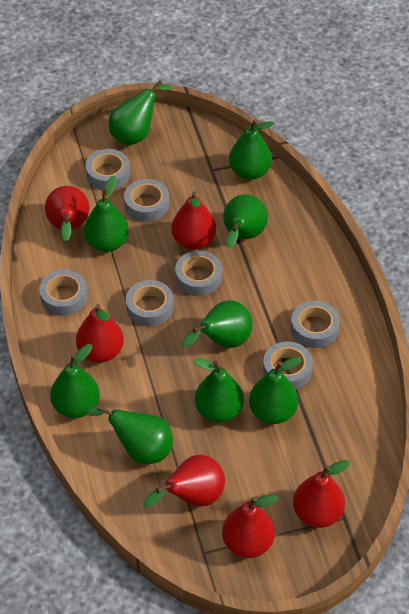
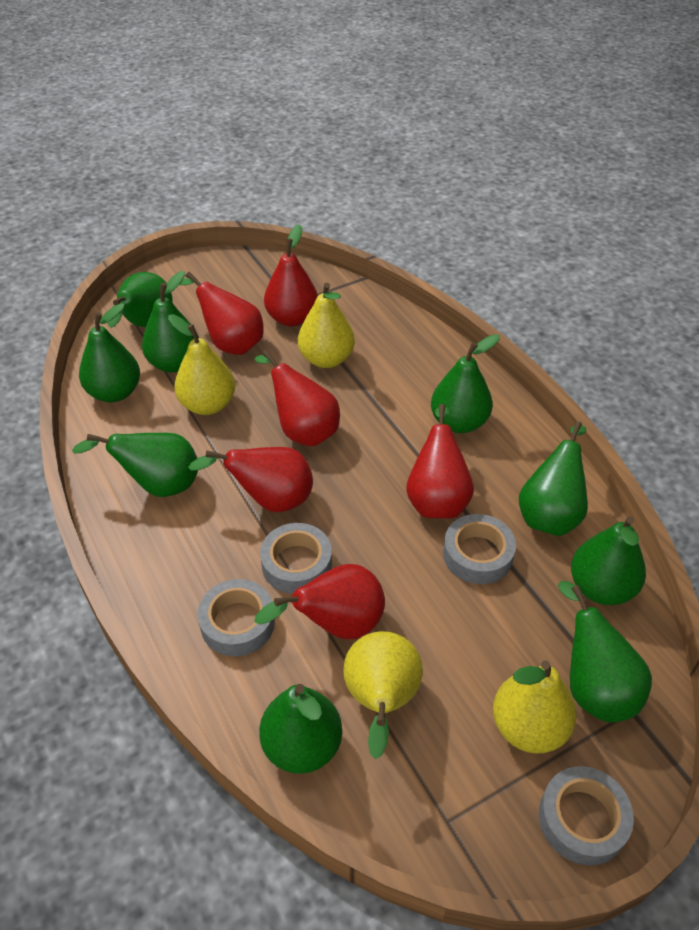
grey tape: [39,270,88,316] [85,149,130,190] [124,179,169,222] [126,280,174,327] [175,251,222,296] [263,342,313,390] [291,301,340,348] = 7 -> [197,579,275,656] [260,523,332,594] [443,514,516,584] [539,766,634,866] = 4
yellow pear: none = 0 -> [168,314,235,415] [298,283,355,368] [343,631,423,759] [493,661,577,754] = 4

